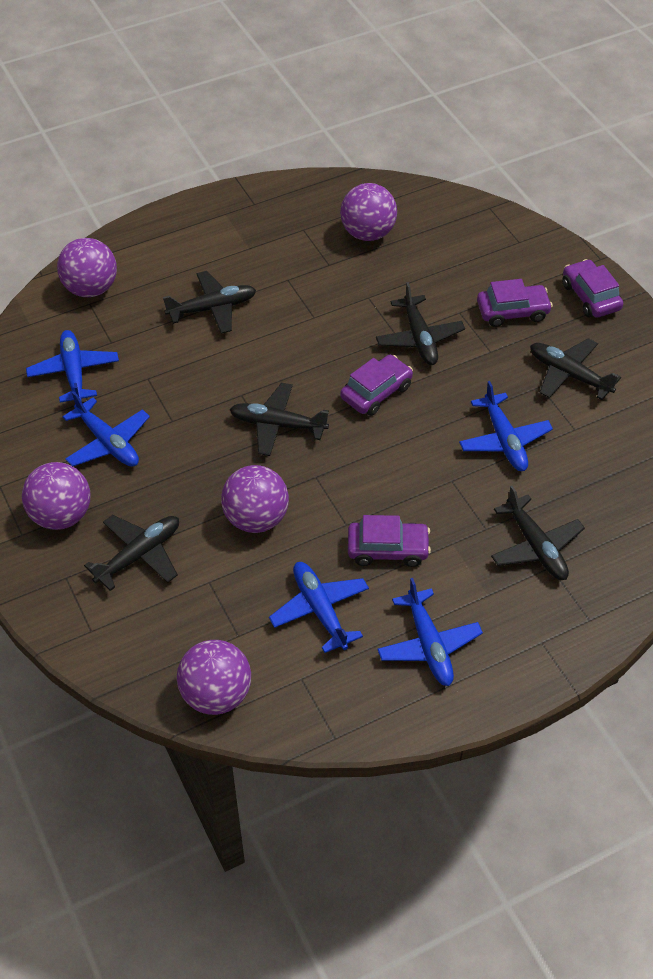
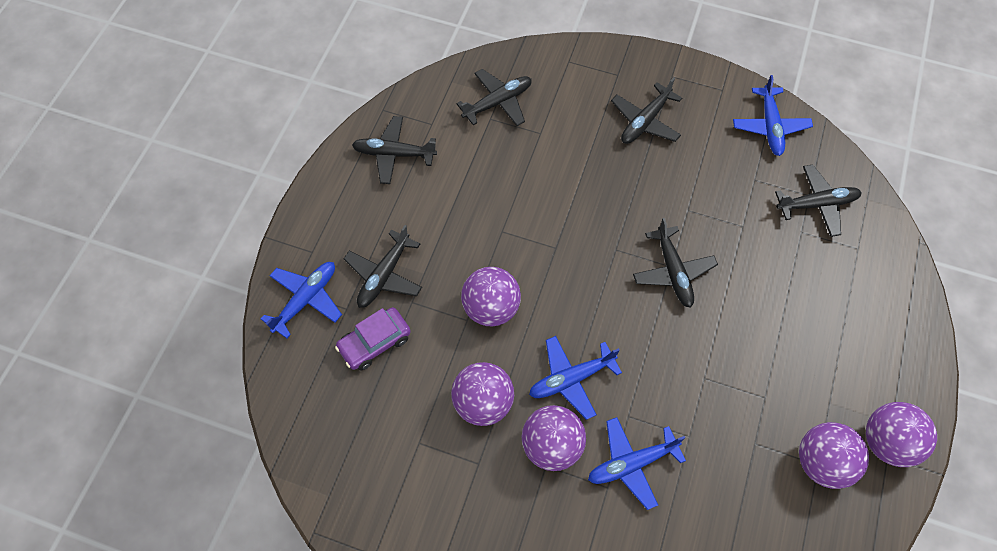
blue plane: [26,330,119,402] [63,391,150,467] [269,562,369,653] [377,578,483,686] [459,381,553,471] = 5 -> [261,262,342,338] [529,336,622,420] [588,417,686,510] [733,75,813,156] = 4
purple car: [340,355,413,416] [348,515,431,567] [477,279,553,327] [562,259,623,318] = 4 -> [335,307,411,371] = 1

